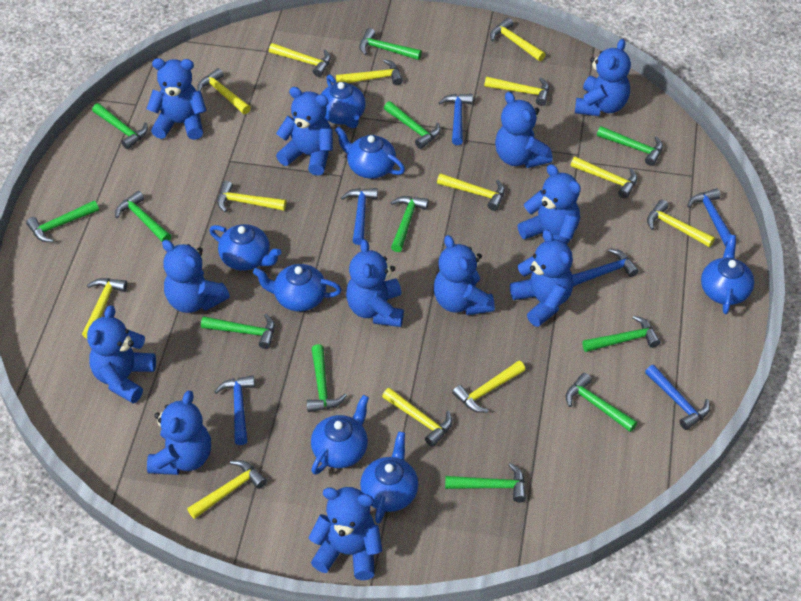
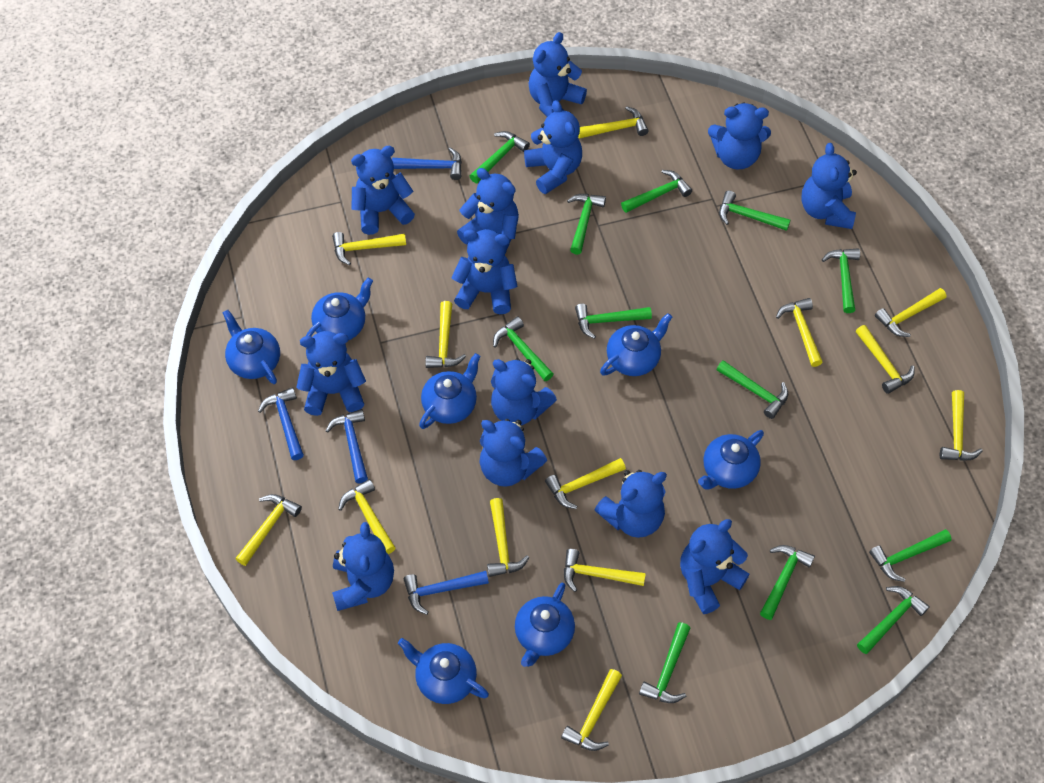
blue hammer: [214,375,255,445] [341,188,378,245] [438,94,473,145] [572,249,639,286] [645,365,710,430] [687,188,732,246] = 6 -> [258,387,304,460] [325,409,368,484] [392,147,462,180] [404,571,489,615] = 4
blue teddy bear: [87,305,156,403] [146,58,207,140] [147,390,211,475] [162,240,230,313] [276,87,333,176] [308,487,382,580] [346,239,404,327] [434,235,495,315] [495,92,553,168] [510,229,573,327] [518,164,581,244] [575,39,631,116] = 12 -> [296,331,366,416] [332,522,394,611] [351,146,415,235] [451,230,518,314] [457,168,519,251] [479,419,547,487] [491,358,557,426] [524,100,582,194] [529,32,587,117] [595,470,667,538] [680,519,750,614] [708,102,771,170] [802,143,857,229] = 13

